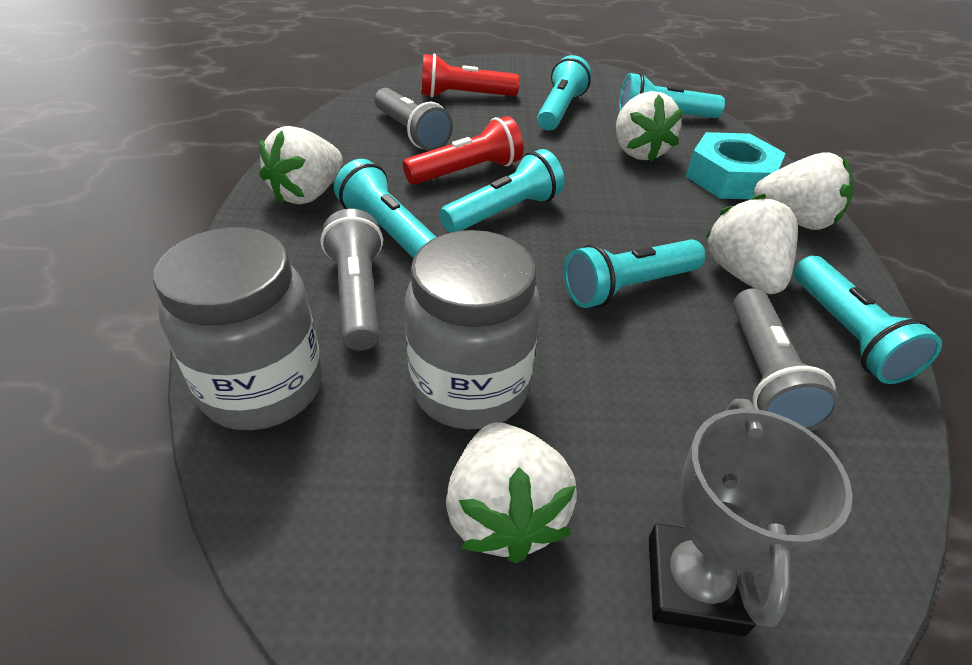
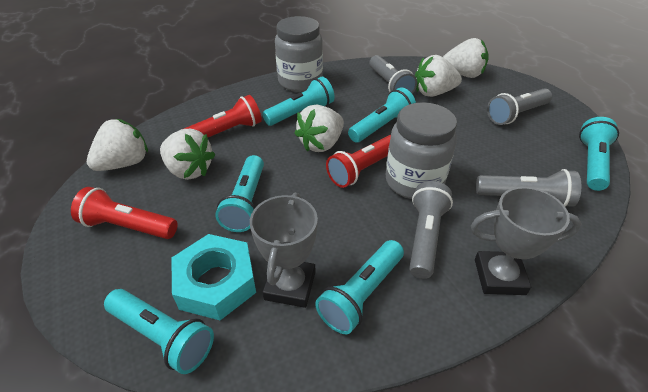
grey flashlight: [320,209,383,351] [375,88,453,151] [733,288,840,431] = 3 -> [369,55,417,94] [409,181,453,279] [476,169,581,207] [487,89,552,125] = 4
grey trophy: [649,399,853,636] = 1 -> [250,193,318,308] [471,187,582,295] = 2
red flashlight: [403,116,523,185] [421,54,520,98] = 2 -> [71,187,178,239] [184,95,262,137] [326,135,391,188] = 3

